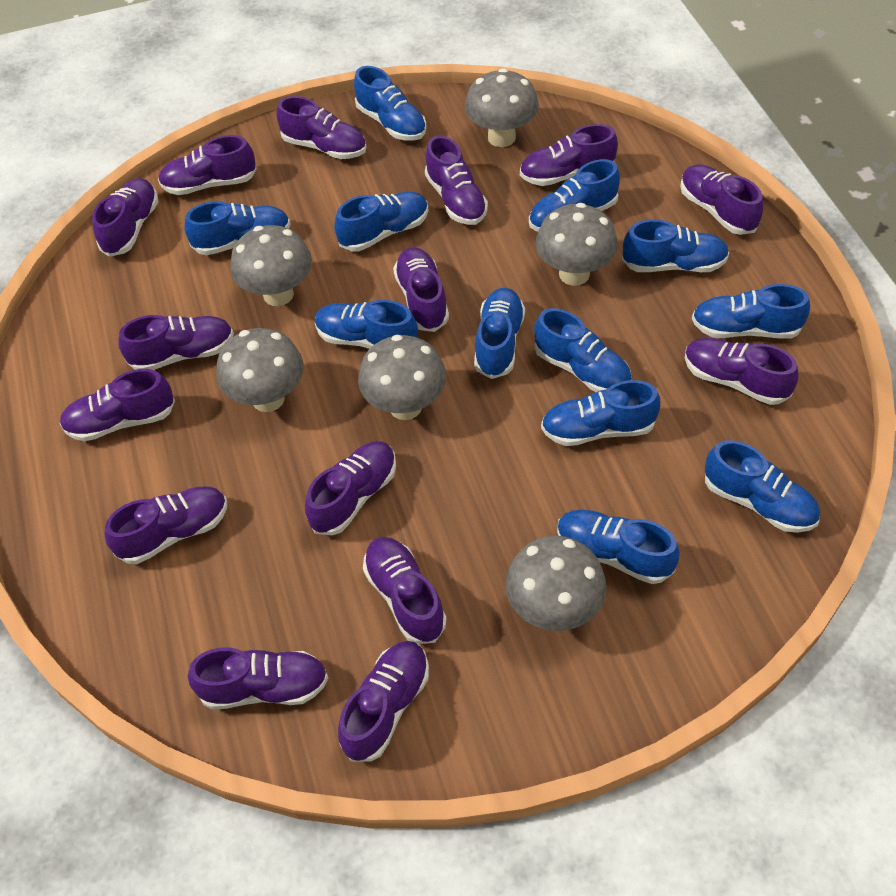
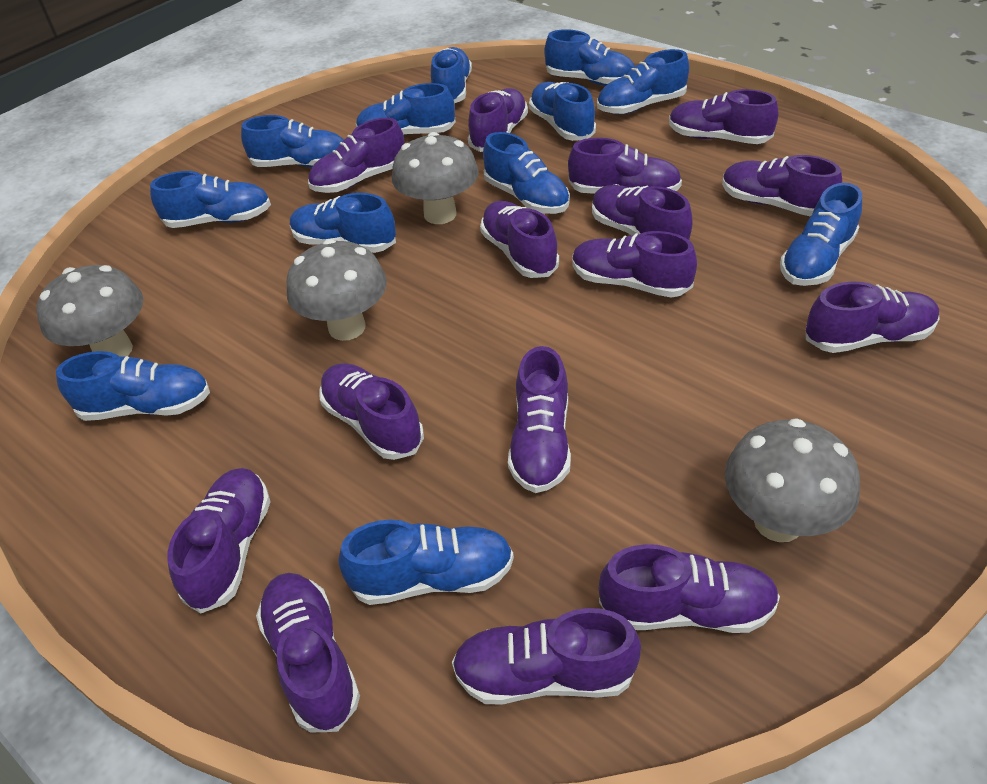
grey mushroom: [217,328,304,412] [230,225,312,306] [358,335,446,420] [465,68,539,147] [505,536,607,631] [536,203,618,286] = 6 -> [36,265,143,357] [287,239,387,341] [392,132,479,224] [725,418,860,542] = 4

